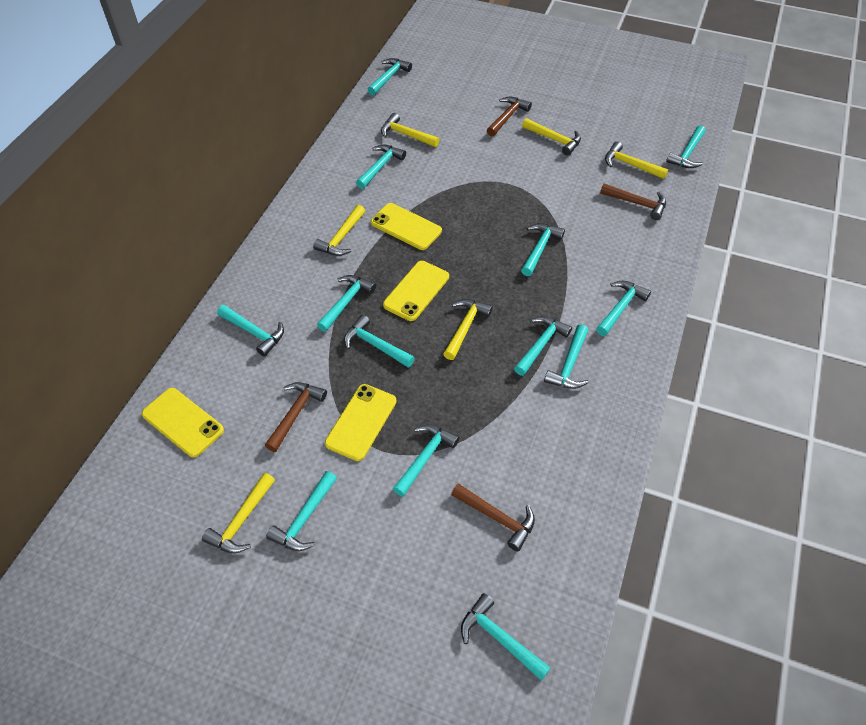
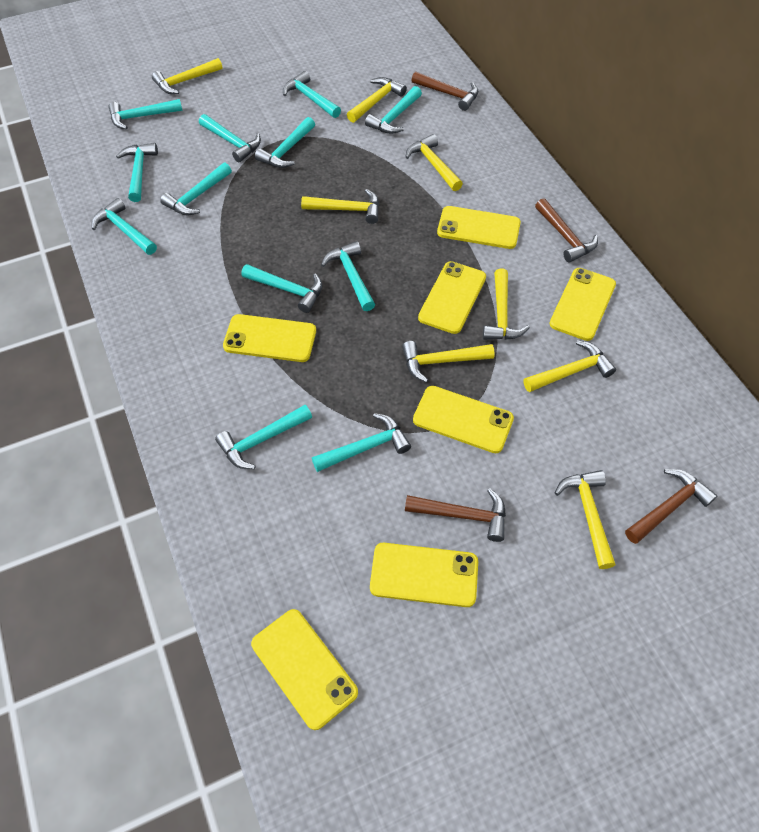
turquoise hammer: [217,305,284,357] [266,471,337,551] [317,275,376,332] [344,315,415,368] [356,145,406,189] [367,58,412,95] [393,424,459,497] [461,593,550,681] [514,316,572,376] [521,223,565,276] [544,324,588,389] [596,281,651,336] [666,125,706,168] = 13 -> [92,198,157,255] [108,99,183,130] [116,143,158,202] [160,162,232,216] [199,114,261,162] [215,405,312,469] [241,264,322,313] [255,117,315,168] [283,71,341,118] [312,413,411,472] [321,241,375,311] [365,86,422,134] = 12
yellow hammer: [202,473,275,553] [313,205,365,256] [381,113,439,147] [443,299,493,360] [522,118,581,156] [605,142,668,179] = 6 -> [152,58,223,94] [301,189,379,224] [347,77,407,123] [402,341,495,383] [406,134,463,191] [483,269,530,340] [524,341,616,392] [555,470,615,569] = 8
yellow phone: [142,388,224,457] [325,384,396,461] [371,203,442,250] [383,261,449,321] = 4 -> [223,314,316,362] [251,609,358,730] [370,543,478,607] [413,386,514,453] [418,261,486,334] [437,206,521,249] [550,268,616,341] = 7

